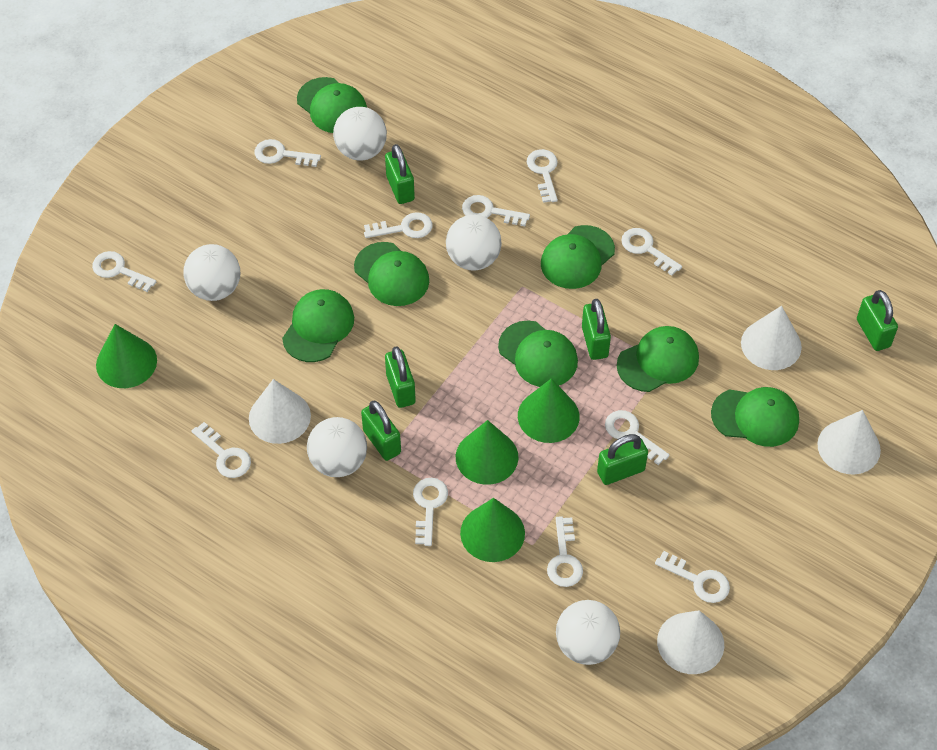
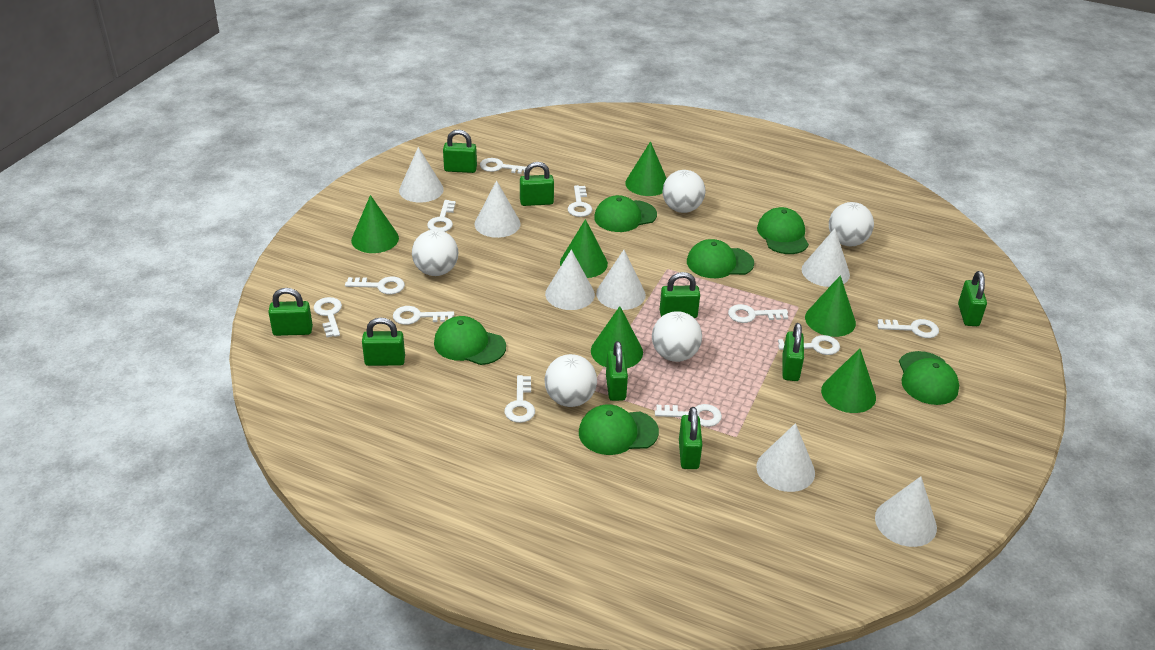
green cap: [282,289,354,362] [297,77,367,133] [354,242,429,306] [498,320,578,387] [541,225,615,289] [617,326,699,392] [711,387,799,447] = 7 -> [434,316,506,365] [579,404,659,455] [594,195,657,232] [687,239,754,278] [757,207,809,254] [899,351,959,405] = 6
green cone: [96,324,157,388] [456,420,518,485] [460,498,525,562] [518,378,580,443] = 4 -> [351,195,399,253] [560,219,608,278] [591,306,643,368] [625,141,667,196] [805,275,856,337] [821,349,876,413] = 6
green padlock: [361,401,401,461] [385,144,415,204] [385,346,416,408] [582,299,611,360] [597,434,648,485] [857,290,898,351] = 6 -> [268,288,313,336] [362,317,405,366] [443,130,477,173] [520,162,554,206] [606,341,628,401] [660,272,700,318] [679,407,702,469] [782,323,804,381] [958,271,987,326] = 9
white cone: [249,379,311,444] [657,610,724,674] [741,306,802,370] [817,410,881,474] = 4 -> [399,147,444,203] [475,180,521,238] [545,249,595,310] [596,250,646,310] [756,423,815,492] [802,228,850,287] [875,476,937,547] = 7

